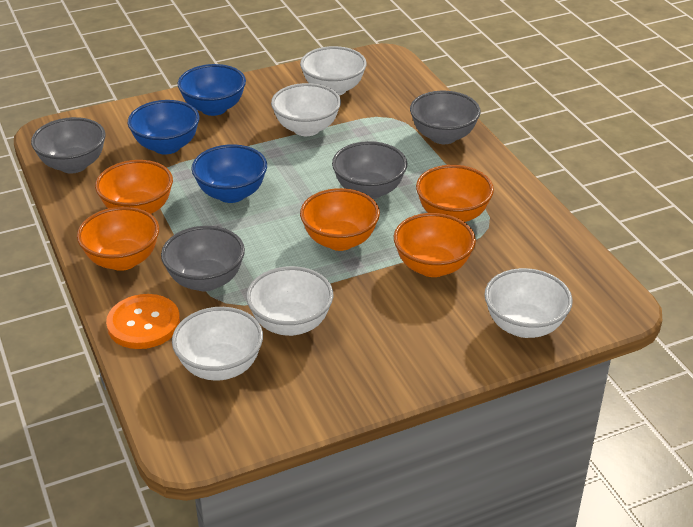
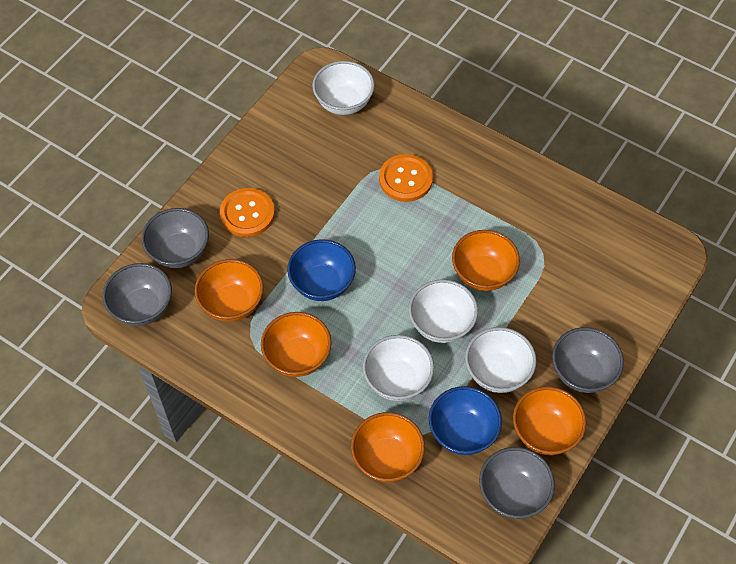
blue bowl: [128,100,200,154] [178,64,246,116] [191,144,267,203] = 3 -> [287,239,356,301] [429,386,502,455] = 2
orange button: [106,294,180,349] = 1 -> [220,188,275,237] [379,154,433,202] = 2
white bowl: [172,307,263,381] [246,266,333,336] [271,83,341,136] [300,46,367,96] [484,268,573,338] = 5 -> [312,61,375,115] [363,335,434,401] [408,279,478,343] [465,327,536,393] = 4

